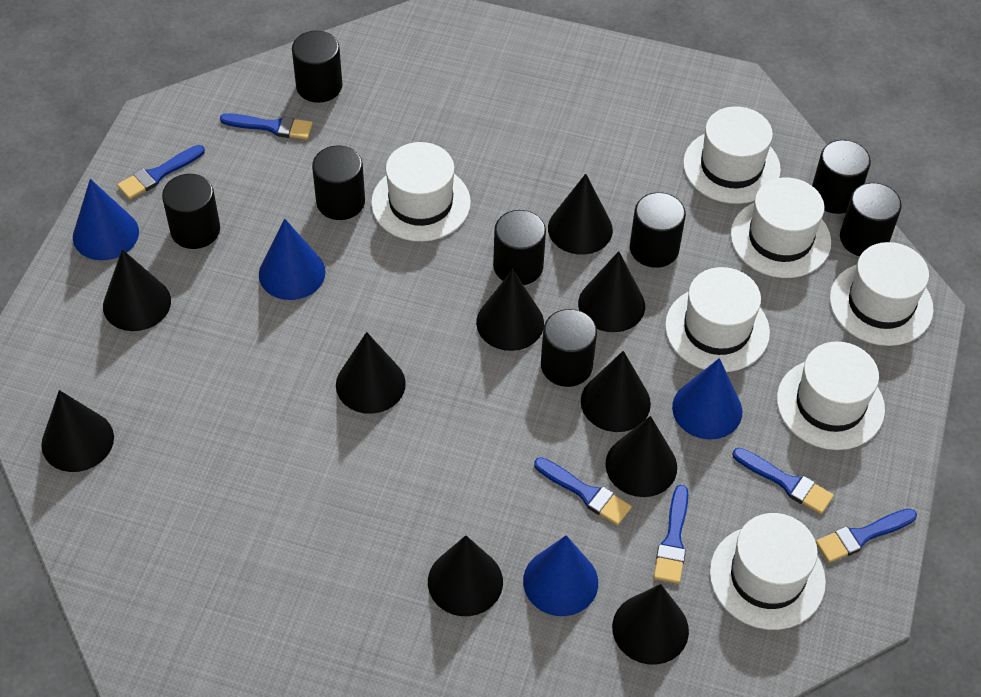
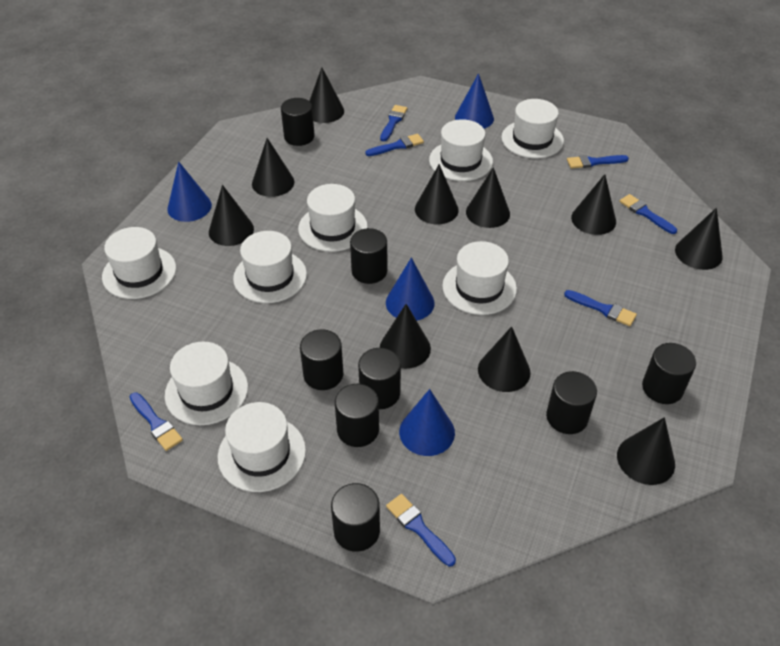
blue brush: [117,145,205,199] [220,113,313,140] [534,457,632,525] [654,485,688,584] [733,448,834,514] [816,508,917,563] = 6 -> [130,392,183,451] [365,134,424,156] [380,105,407,141] [386,494,456,566] [564,290,637,326] [567,155,629,169] [620,194,677,234] = 7
white hat: [371,142,471,242] [665,267,770,372] [683,106,781,204] [709,513,826,630] [730,178,831,278] [777,341,885,450] [829,242,934,346] = 7 -> [102,227,176,299] [165,342,248,425] [218,402,306,492] [233,231,307,303] [298,184,368,252] [429,119,493,181] [442,241,517,315] [501,99,564,158] = 8

